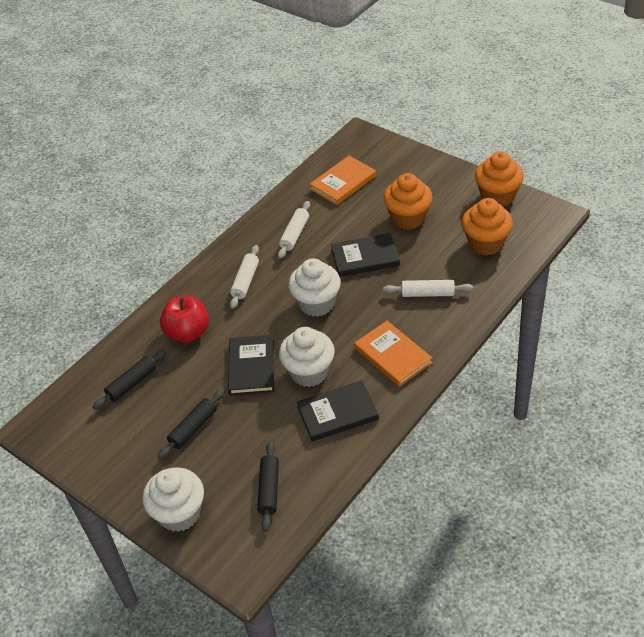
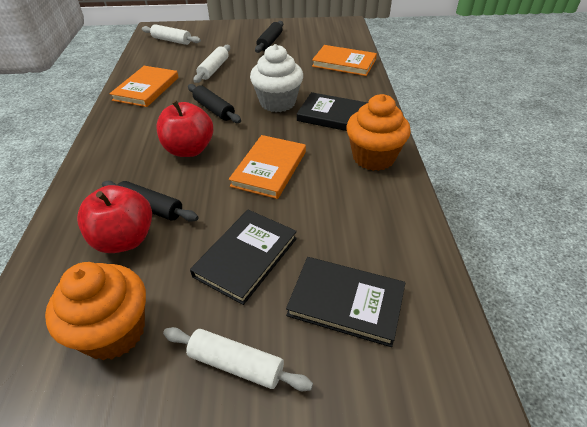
orange book: [310,156,376,205] [354,321,432,387] = 2 -> [109,66,179,107] [229,135,306,199] [312,45,377,76] = 3
orange cupcake: [383,173,433,229] [462,198,513,255] [475,151,524,207] = 3 -> [45,262,146,360] [346,94,411,171] = 2
red apple: [160,296,209,343] = 1 -> [77,185,152,253] [156,100,213,157] = 2
white cupcake: [142,467,204,532] [279,327,335,387] [288,258,341,317] = 3 -> [250,44,303,112] = 1

